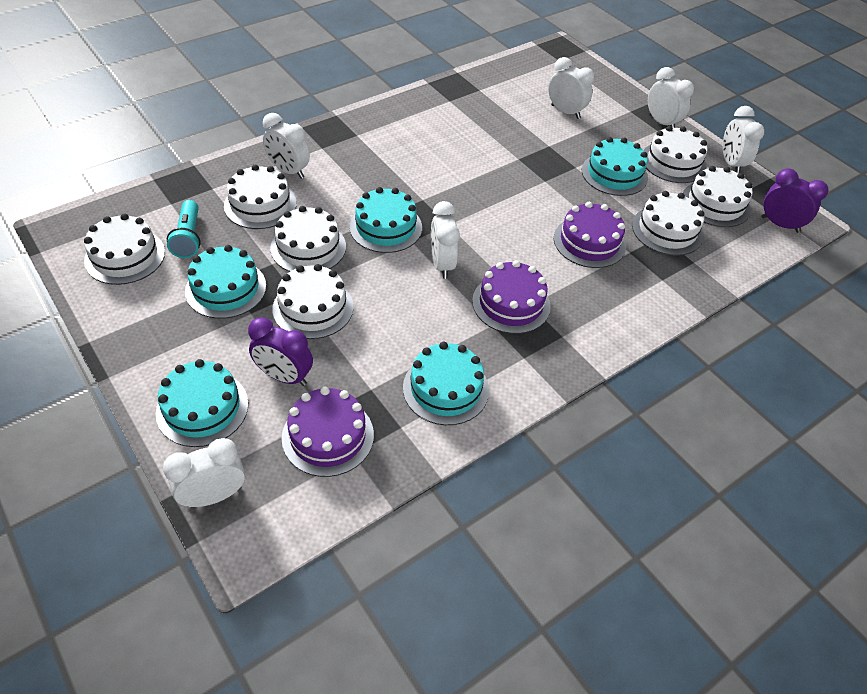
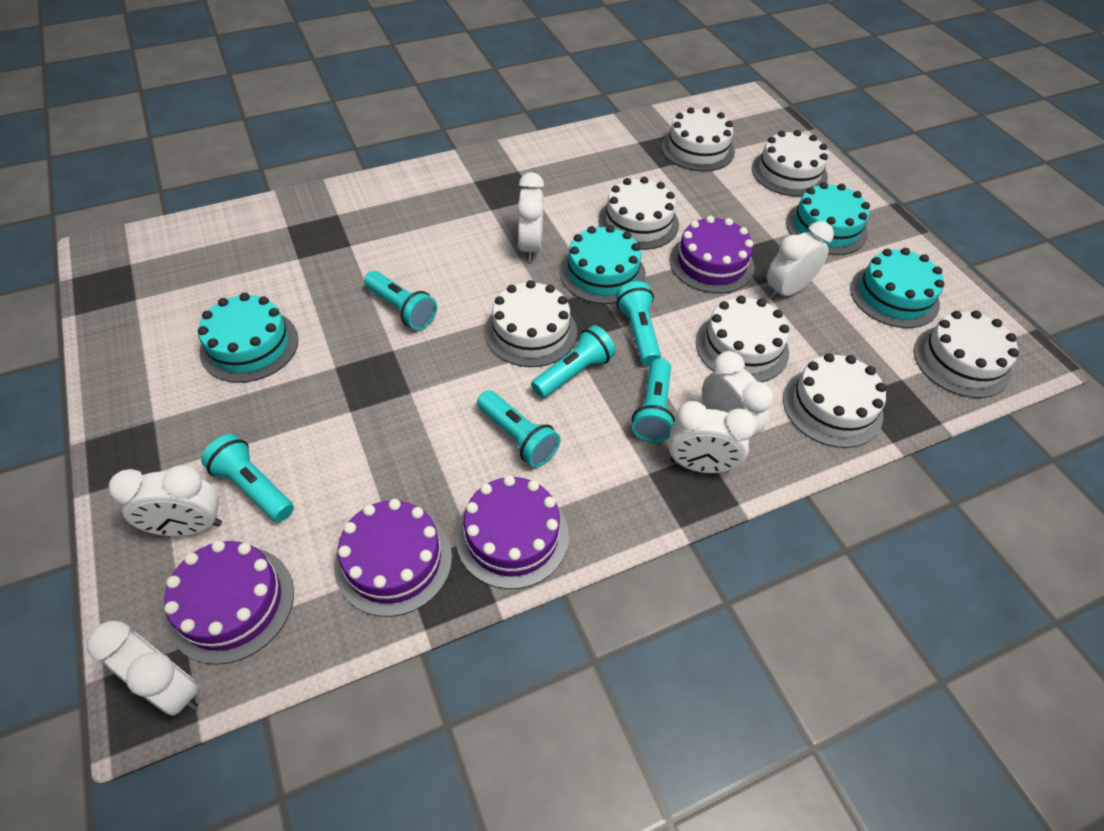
purple cake: [282,387,374,477] [472,260,551,334] [554,202,626,268] = 3 -> [164,540,294,665] [335,499,452,617] [456,475,569,589] [670,216,754,293] = 4
purple clock: [248,317,313,386] [761,168,828,233] = 2 -> none = 0
turquoise cake: [156,359,248,447] [185,245,266,319] [350,187,422,253] [403,342,489,425] [582,137,648,196] = 5 -> [198,293,299,383] [560,225,646,304] [786,182,870,255] [850,248,944,328] = 4
turquoise flashlight: [167,200,201,258] = 1 -> [201,434,294,522] [364,271,437,330] [477,390,561,467] [531,325,616,398] [616,281,661,366] [632,358,675,443] = 6

